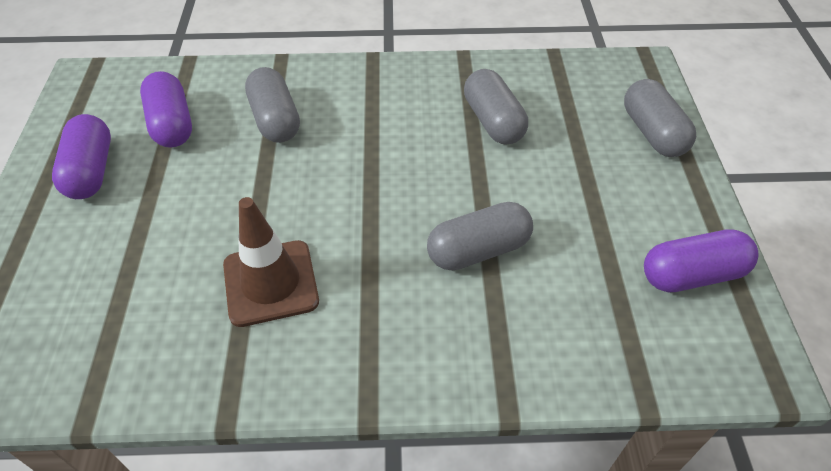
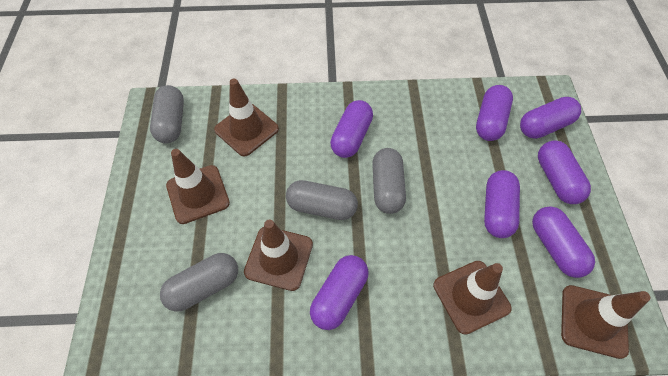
brown traffic cone: [223,197,319,327] = 1 -> [166,149,230,224] [214,79,279,156] [244,219,313,291] [433,261,512,335] [561,285,650,359] = 5
purple capsule: [52,114,111,199] [140,71,192,148] [644,229,759,293] = 3 -> [310,255,368,330] [330,100,373,158] [476,85,513,141] [484,170,520,238] [520,97,581,139] [532,206,595,278] [538,140,591,204] = 7

